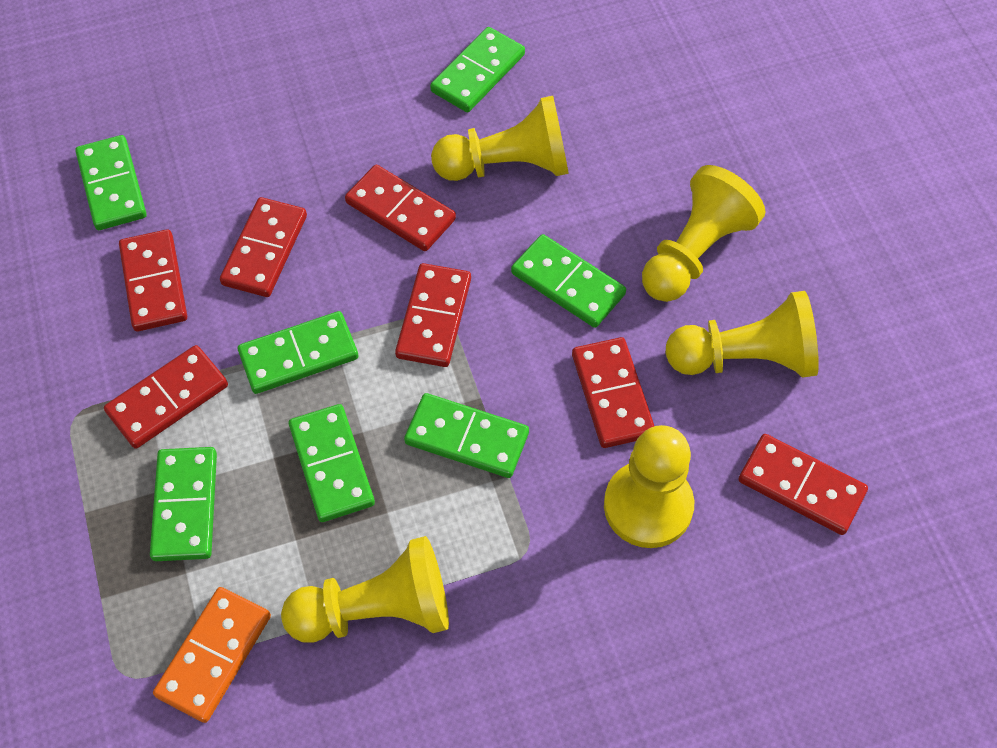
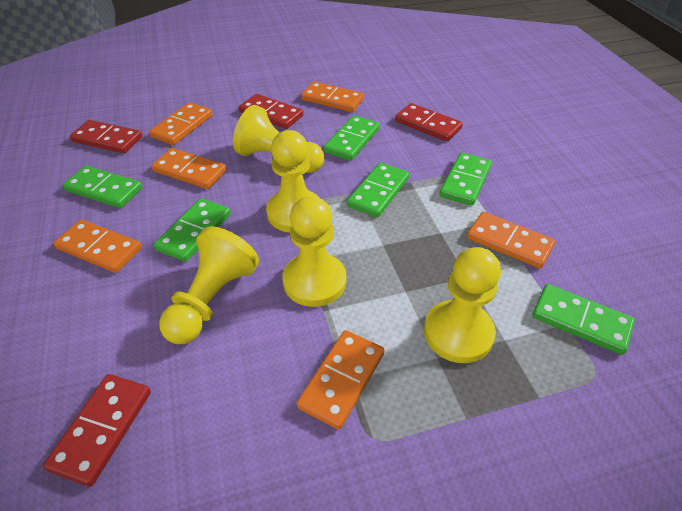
green domino: [75,135,147,230] [150,447,217,561] [238,311,358,394] [289,404,375,522] [404,393,529,478] [430,27,525,112] [511,234,626,328] = 7 -> [63,166,142,208] [154,198,231,262] [324,115,380,161] [347,162,409,218] [439,153,492,206] [532,284,635,355] = 6
orange domino: [153,587,271,723] = 1 -> [54,219,142,273] [149,102,213,145] [151,148,227,189] [297,330,384,430] [301,81,364,112] [467,212,555,269] = 6
red domino: [104,345,228,449] [119,229,187,331] [220,197,307,297] [345,165,456,251] [395,263,471,367] [572,337,654,448] [739,434,868,535] = 7 -> [43,374,151,487] [70,120,142,153] [239,94,303,129] [395,103,463,141] = 4

